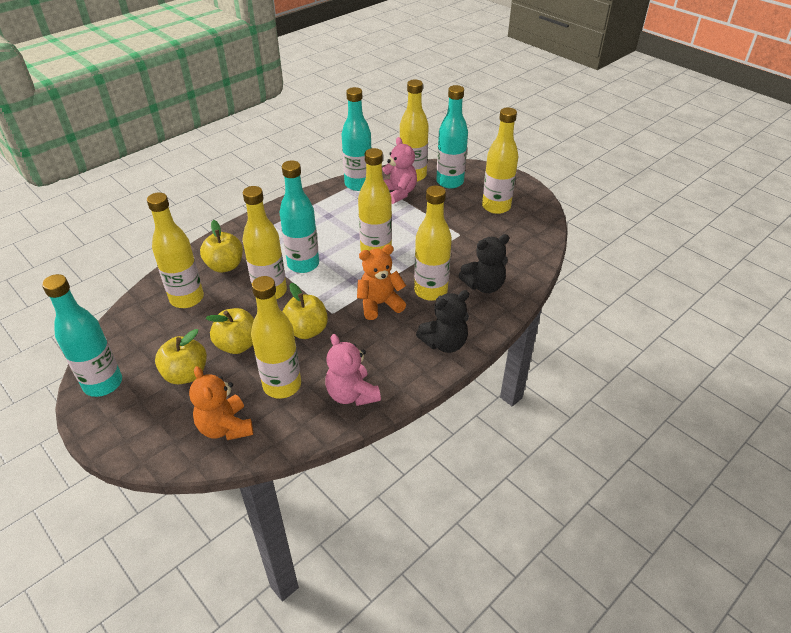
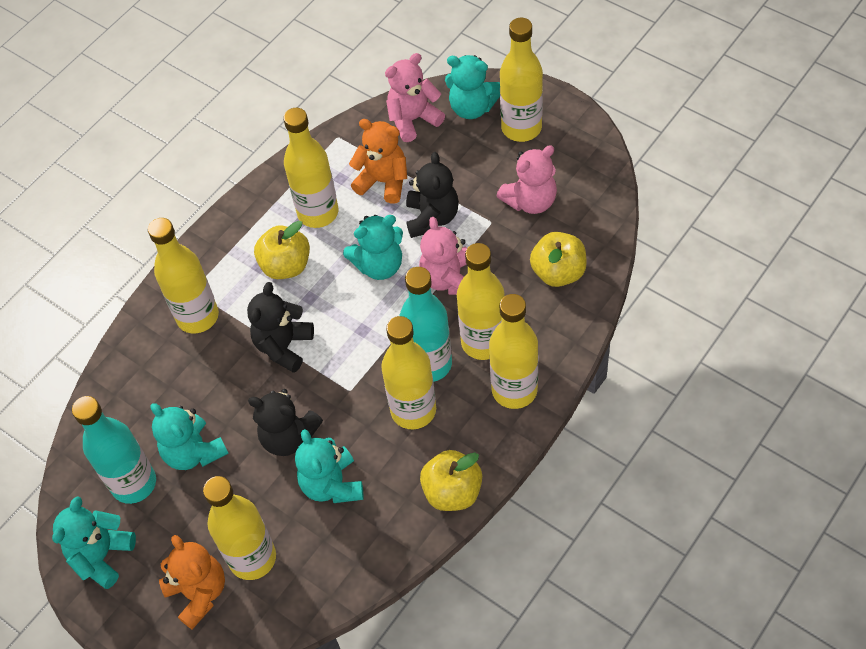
black teddy bear: [416,290,469,353] [458,234,509,293] = 2 -> [247,282,314,373] [248,389,323,456] [406,152,459,238] = 3
pink teddy bear: [325,334,381,406] [382,137,417,204] = 2 -> [385,53,445,142] [419,217,467,295] [497,145,557,214] = 3
turquoise bottle: [42,274,122,397] [279,160,319,273] [342,87,371,191] [436,85,468,189] = 4 -> [72,396,156,504] [400,267,452,382] = 2
turquoise teddy bear: none = 0 -> [52,496,136,589] [150,403,229,470] [295,429,364,503] [343,215,403,280] [445,55,500,119] = 5
yellow apple: [155,329,207,384] [200,220,243,273] [206,308,254,354] [282,283,328,339] = 4 -> [254,221,310,279] [420,450,482,511] [530,232,587,287] = 3

